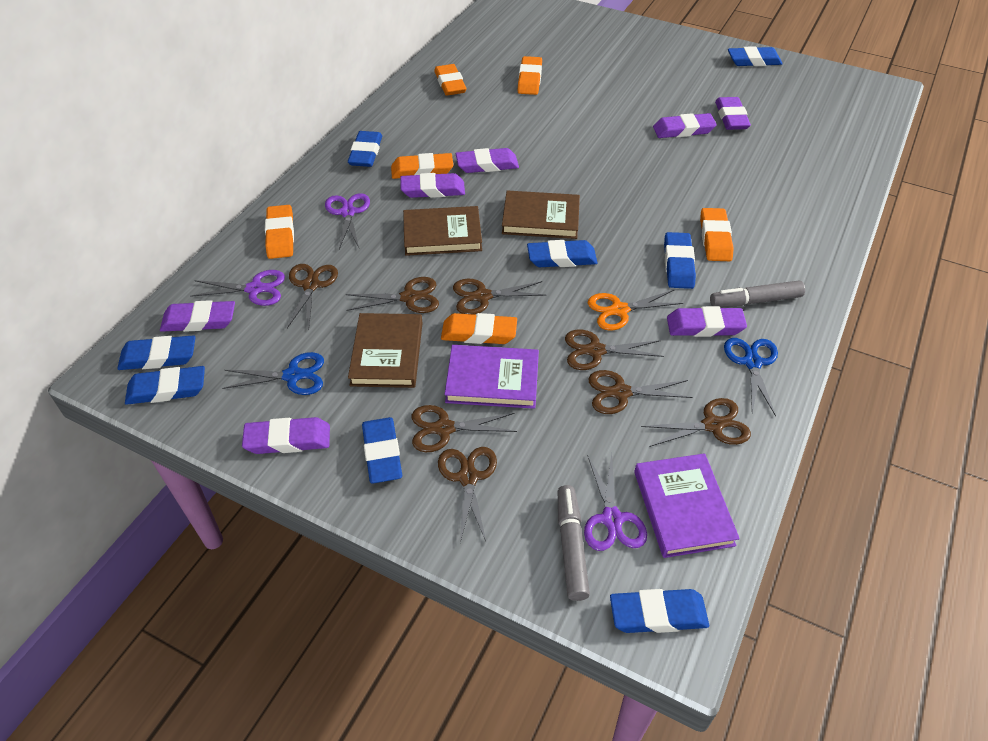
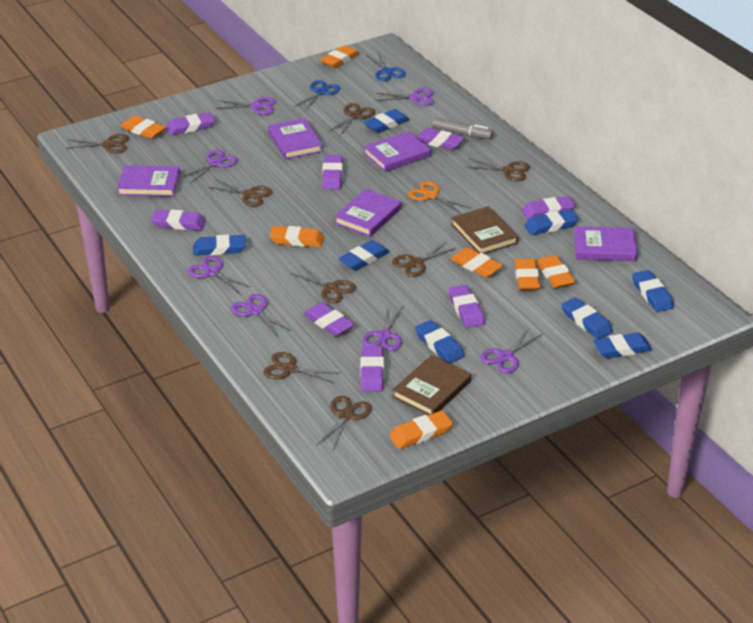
brown book: [348,313,423,388] [403,206,482,256] [502,190,580,239] = 3 -> [392,355,471,415] [451,206,518,254] = 2
grey marker: [558,485,590,601] [710,280,805,307] = 2 -> [432,118,493,139] = 1
orange eraser: [265,205,294,259] [391,153,453,179] [434,64,467,96] [441,313,517,344] [517,56,542,95] [700,208,734,261] = 6 -> [120,115,166,139] [270,226,324,247] [320,45,360,68] [389,411,453,449] [450,247,503,278] [514,259,541,290] [536,255,576,288] = 7
purple book: [444,345,539,409] [634,453,740,558] = 2 -> [117,165,180,197] [268,118,323,159] [334,189,401,237] [364,131,431,172] [574,226,638,261] = 5
purple eraser: [160,300,235,332] [242,417,330,454] [400,173,465,198] [456,148,519,173] [653,113,717,138] [667,306,747,337] [715,97,751,130] = 7 -> [151,209,206,231] [166,112,215,135] [304,302,355,336] [322,155,343,189] [360,346,384,392] [417,128,465,150] [448,285,485,328] [522,196,576,220] = 8
purple scissors: [190,270,285,306] [325,193,370,249] [584,453,647,551] = 3 -> [180,150,238,184] [188,256,251,294] [216,97,276,115] [231,294,292,337] [362,304,403,351] [376,88,434,106] [480,328,542,373] = 7

